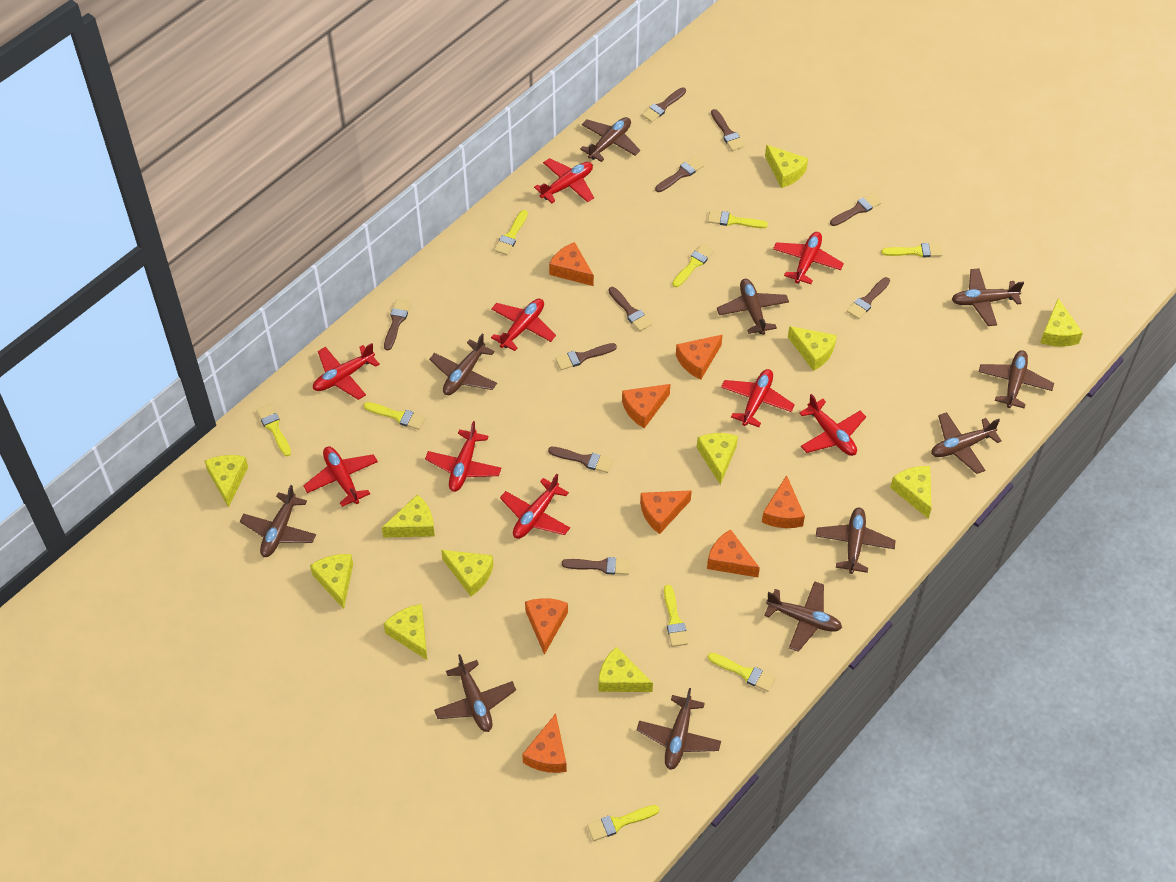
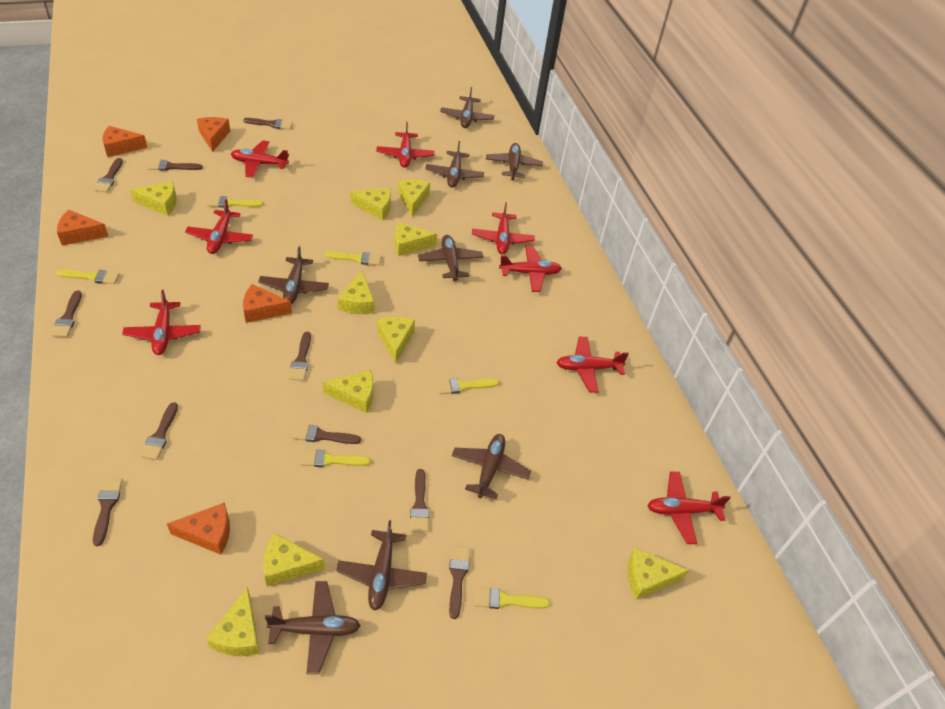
brown plane: [240,485,316,557] [429,334,497,395] [434,654,516,732] [580,117,640,162] [637,688,721,770] [717,279,789,335] [764,581,842,652] [816,507,896,574] [931,412,1002,474] [951,268,1024,326] [979,350,1054,409] = 11 -> [258,246,329,305] [265,581,361,674] [336,520,427,611] [418,235,483,281] [425,141,484,188] [440,87,494,128] [452,434,531,499] [486,143,543,180] = 8
orange cheese: [522,714,567,773] [525,598,568,655] [549,242,594,286] [622,384,670,428] [640,490,692,534] [676,334,723,380] [707,529,760,577] [762,475,805,528] = 8 -> [57,210,109,246] [103,126,147,157] [167,503,230,555] [197,117,230,152] [243,284,292,323] = 5
red plane: [303,447,378,507] [313,343,380,400] [425,421,501,492] [491,299,556,351] [500,474,570,539] [534,158,594,203] [721,369,795,427] [773,232,844,284] [799,394,866,456] = 9 -> [122,290,201,355] [185,199,253,254] [231,140,289,178] [376,122,434,168] [472,202,535,254] [499,246,562,292] [556,337,629,393] [647,472,731,544] = 8
yellow brush: [257,404,291,456] [364,402,426,430] [494,210,528,255] [587,805,659,841] [664,585,688,647] [672,244,714,287] [708,210,768,228] [708,653,775,692] [881,243,943,257] = 9 -> [56,269,120,284] [207,196,263,208] [300,450,371,467] [325,251,382,266] [437,378,500,395] [474,587,550,609] = 6
yellow cheese: [205,455,248,508] [310,554,353,609] [382,494,435,537] [384,604,427,660] [441,550,494,596] [598,647,653,692] [697,433,738,485] [765,145,808,188] [788,326,837,371] [890,466,931,519] [1040,298,1083,347] = 11 -> [130,182,177,216] [206,587,260,656] [263,533,325,587] [323,370,373,413] [337,271,375,314] [350,188,391,220] [377,317,415,364] [395,222,437,256] [398,179,430,217] [628,548,689,600] = 10

